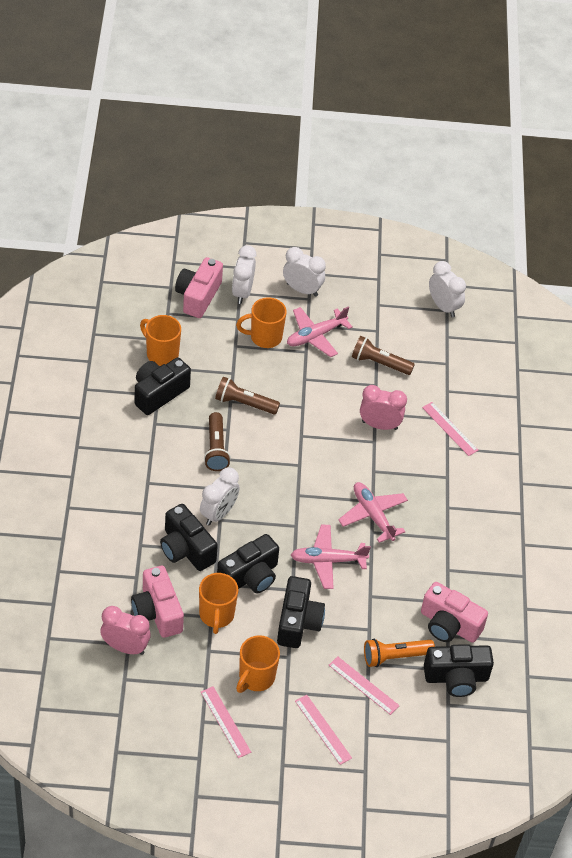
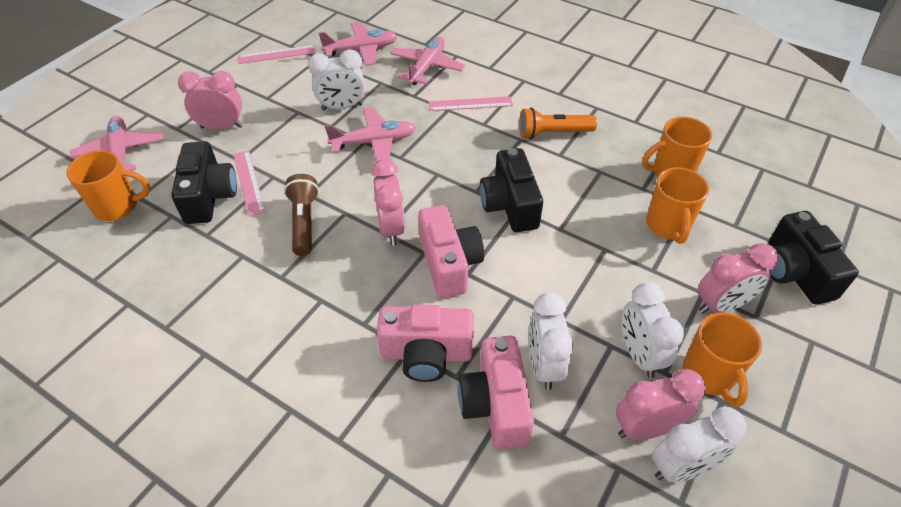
black camera: [135,357,191,415] [160,504,218,571] [217,534,279,593] [277,576,325,648] [424,644,494,697] = 5 -> [171,141,237,224] [480,148,543,232] [768,211,859,305] = 3
brown flashlight: [204,412,231,471] [215,376,280,414] [352,336,415,375] = 3 -> [284,174,319,256] = 1
pink clock: [100,606,151,655] [360,385,407,430] = 2 -> [178,71,243,130] [371,159,405,245] [616,369,706,440] [698,243,779,314] = 4
pink plane: [287,307,353,357] [291,525,371,589] [338,482,408,543] = 3 -> [70,116,164,171] [319,22,398,66] [325,107,416,162] [390,37,465,85] = 4
pink ruler: [201,686,251,758] [295,695,352,765] [329,656,400,715] [422,402,478,456] = 4 -> [233,150,266,216] [238,45,317,64] [429,96,513,111] = 3

